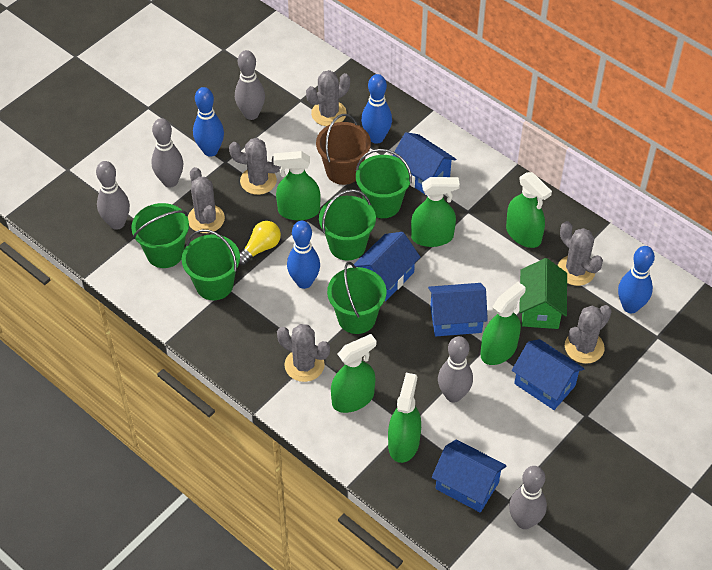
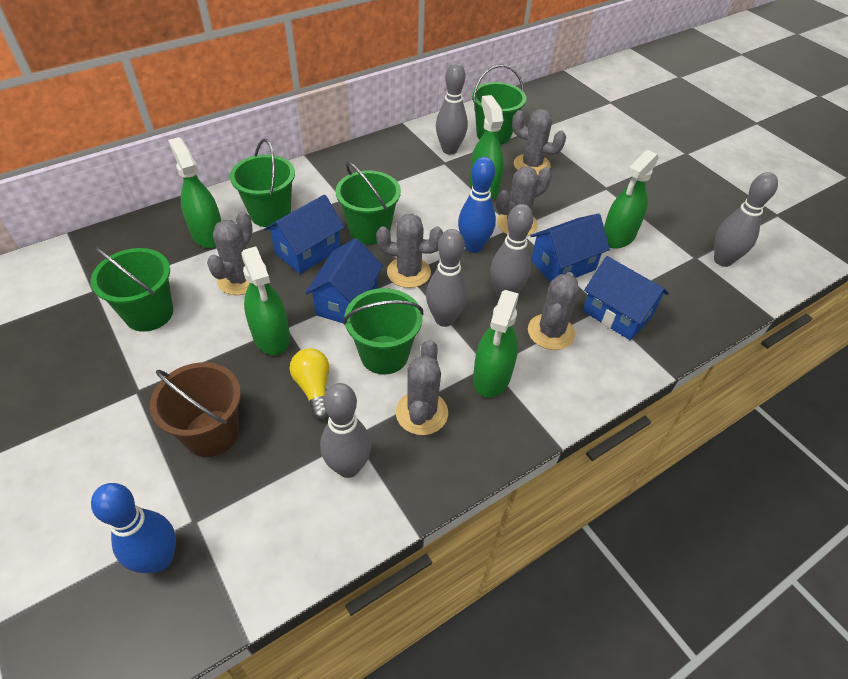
blue bowling pin: [193,87,224,157] [287,221,320,289] [361,74,392,144] [618,246,655,313] = 4 -> [91,483,176,573] [458,157,496,253] = 2
blue house: [354,232,420,301] [392,132,456,196] [428,283,488,336] [432,439,507,513] [512,339,585,410] = 5 -> [264,194,345,274] [305,238,383,323] [530,213,610,282] [583,256,669,340] = 4
green house: [519,258,567,329] = 1 -> none = 0
green spray bottle: [273,151,321,220] [331,334,377,413] [388,373,421,463] [411,177,460,247] [481,282,526,365] [506,172,552,248] = 6 -> [168,137,221,248] [241,246,290,355] [470,95,504,199] [473,290,519,398] [604,150,659,248] = 5

